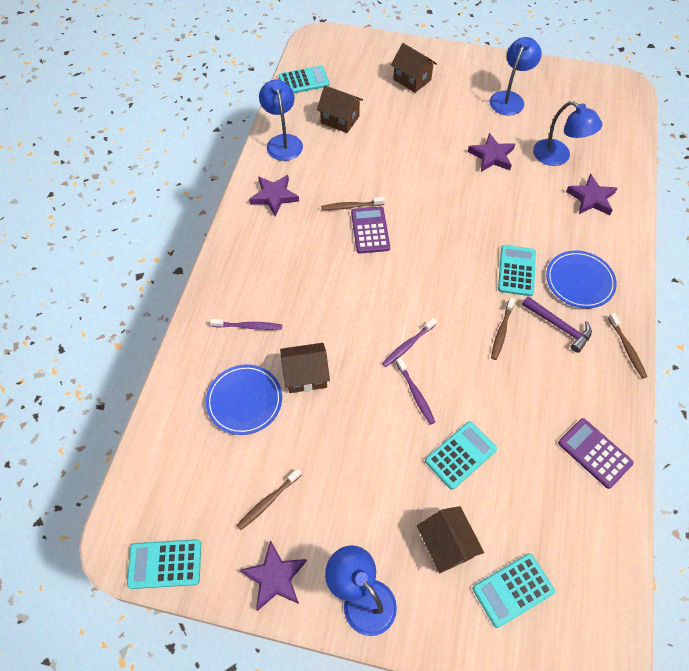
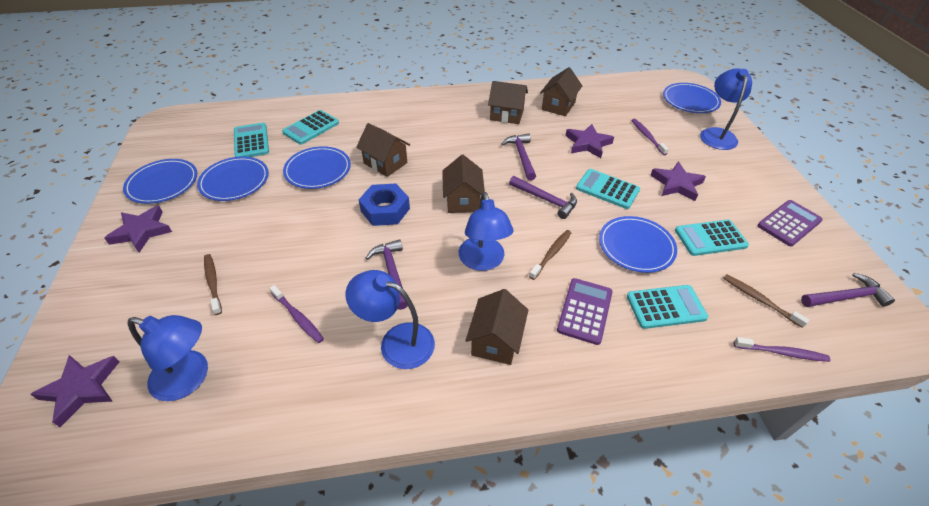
blue nut: none = 0 -> [359,184,410,226] = 1
blue plate: [206,365,282,435] [546,251,617,308] = 2 -> [123,159,197,204] [197,157,269,201] [283,146,351,189] [599,216,677,273] [663,83,721,113] = 5
brown house: [280,343,330,393] [317,86,363,133] [391,43,437,93] [417,506,484,573] = 4 -> [356,123,410,177] [442,155,485,213] [465,289,528,365] [488,81,528,124] [540,67,582,116] = 5
brown toothbrush: [236,468,302,531] [321,197,385,210] [491,297,515,360] [608,313,647,379] = 4 -> [204,254,222,315] [529,230,571,280] [723,274,809,328] = 3
purple hammer: [522,296,592,353] = 1 -> [366,239,408,310] [502,134,536,181] [509,176,577,219] [801,273,895,307] = 4

